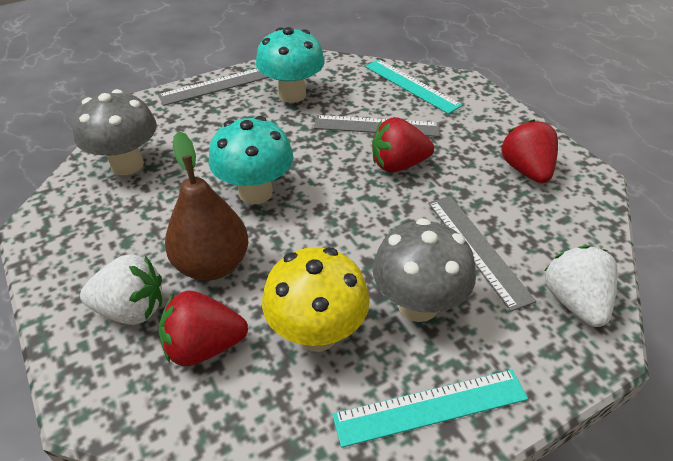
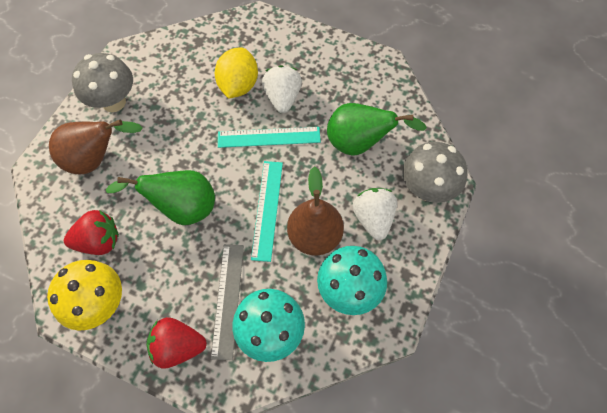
brown pear: [165,131,249,281] = 1 -> [49,120,143,174] [287,166,344,256] = 2
green pear: none = 0 -> [106,170,215,225] [327,103,427,156] = 2
grey ruler: [158,69,270,106] [314,115,440,137] [428,196,536,312] = 3 -> [211,244,244,360] = 1
red strawberry: [159,291,248,366] [372,117,434,173] [501,119,558,183] = 3 -> [64,210,119,255] [147,317,207,369] = 2
yellow lemon: none = 0 -> [215,47,258,99] = 1

